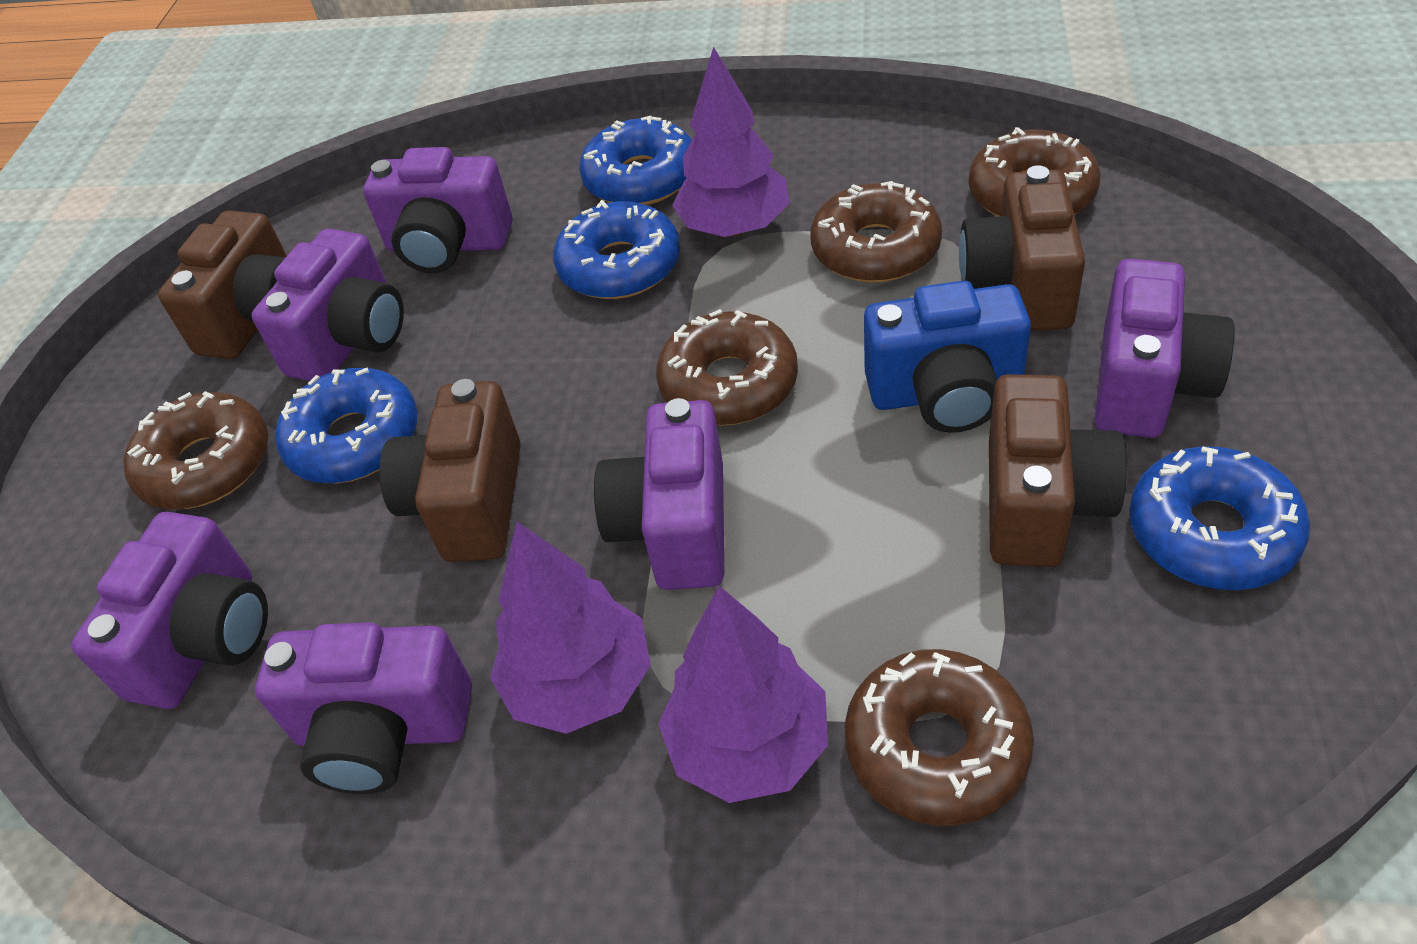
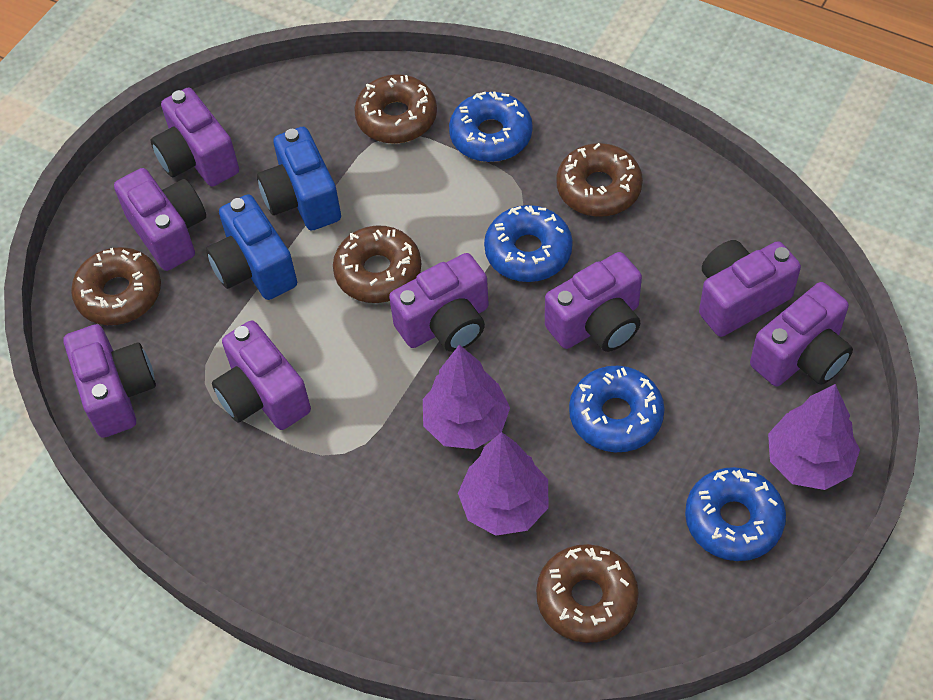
blue camera: [864,281,1031,433] = 1 -> [206,194,297,300] [257,127,341,231] = 2
brown camera: [158,210,287,359] [379,379,521,562] [959,165,1085,331] [989,374,1127,567] = 4 -> none = 0
purple camera: [71,512,268,709] [251,229,404,381] [255,622,472,794] [363,147,512,273] [594,398,724,590] [1095,259,1235,438] = 6 -> [64,324,156,438] [114,168,206,271] [151,88,239,186] [212,321,311,430] [389,253,489,352] [545,252,642,352] [699,240,801,337] [750,282,853,386] = 8

